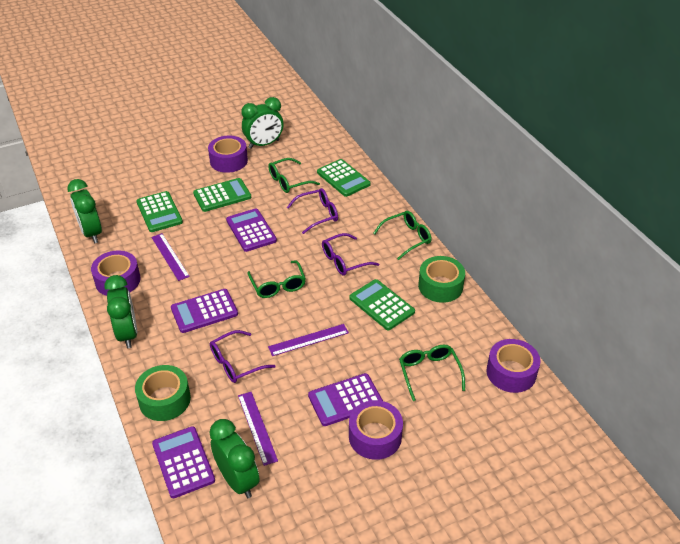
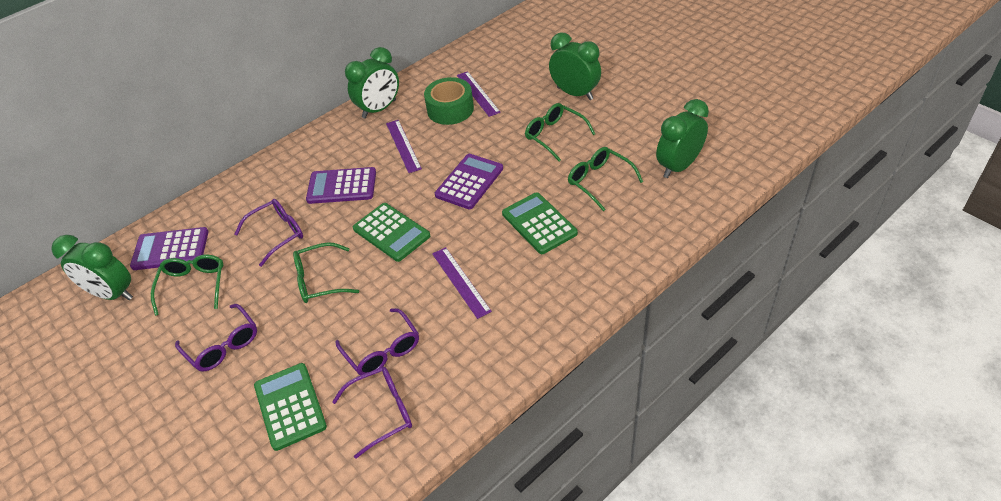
green calculator: [136,191,183,232] [193,178,251,212] [317,159,371,197] [349,279,415,330] = 4 -> [254,363,327,451] [353,203,430,262] [502,192,578,254] = 3
green tape: [135,365,191,421] [418,256,465,303] = 2 -> [424,77,474,125] = 1
purple calculator: [152,426,215,498] [171,289,238,333] [226,208,277,252] [308,373,383,426] = 4 -> [130,227,208,270] [306,167,376,204] [435,154,503,209] = 3
purple glasses: [210,330,275,383] [287,188,338,234] [322,233,379,276] = 3 -> [175,304,257,372] [235,199,303,267] [332,367,412,459] [336,308,419,376] = 4
purple tape: [91,251,141,296] [208,136,248,173] [349,400,403,460] [486,339,540,393] = 4 -> none = 0

